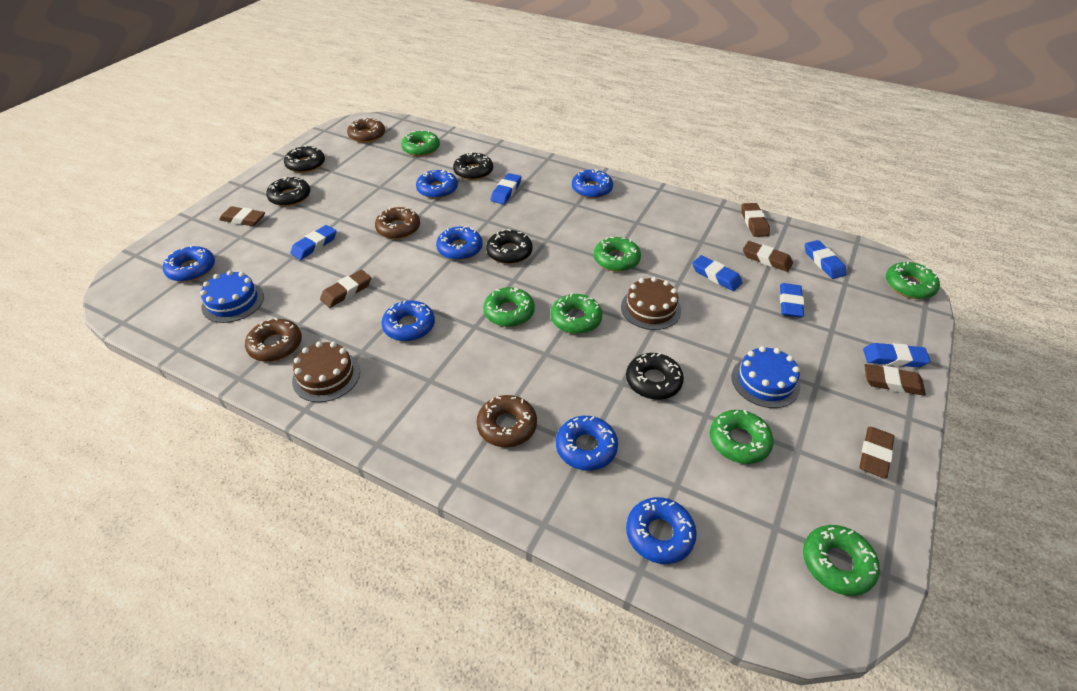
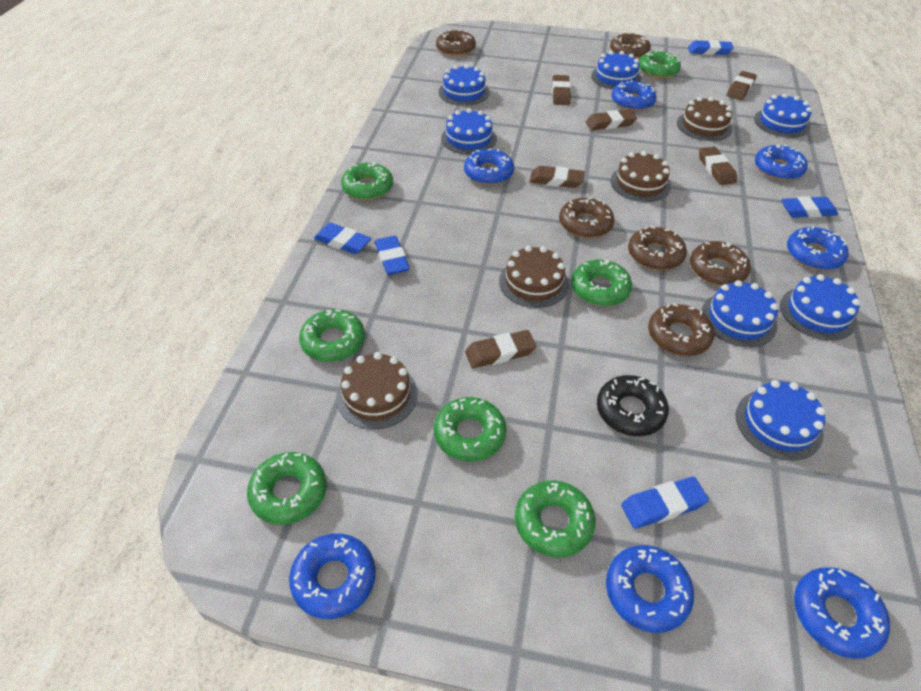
black donut: [266,176,310,206] [284,145,325,173] [453,152,493,180] [486,229,533,264] [626,353,684,400] = 5 -> [597,375,669,436] = 1
blue cake: [200,270,264,323] [732,346,800,408] = 2 -> [439,64,490,106] [441,108,497,155] [591,51,641,90] [702,280,779,347] [736,380,826,461] [754,93,812,138] [780,274,861,341] = 7
blue eraser: [290,225,336,260] [491,173,521,204] [692,255,743,291] [780,283,804,318] [805,240,847,279] [863,343,930,367] = 6 -> [314,223,372,254] [375,236,410,275] [621,477,709,529] [688,40,734,55] [781,196,838,218] = 5
brown cake: [292,341,360,402] [621,277,681,330] = 2 -> [336,352,418,429] [499,246,569,308] [611,151,671,202] [677,97,733,141] = 4
brown donut: [245,318,302,362] [347,118,385,143] [375,207,420,239] [476,395,537,447] = 4 -> [436,30,476,56] [559,197,615,238] [610,32,651,59] [628,226,687,270] [648,303,714,356] [690,241,751,286] = 6

